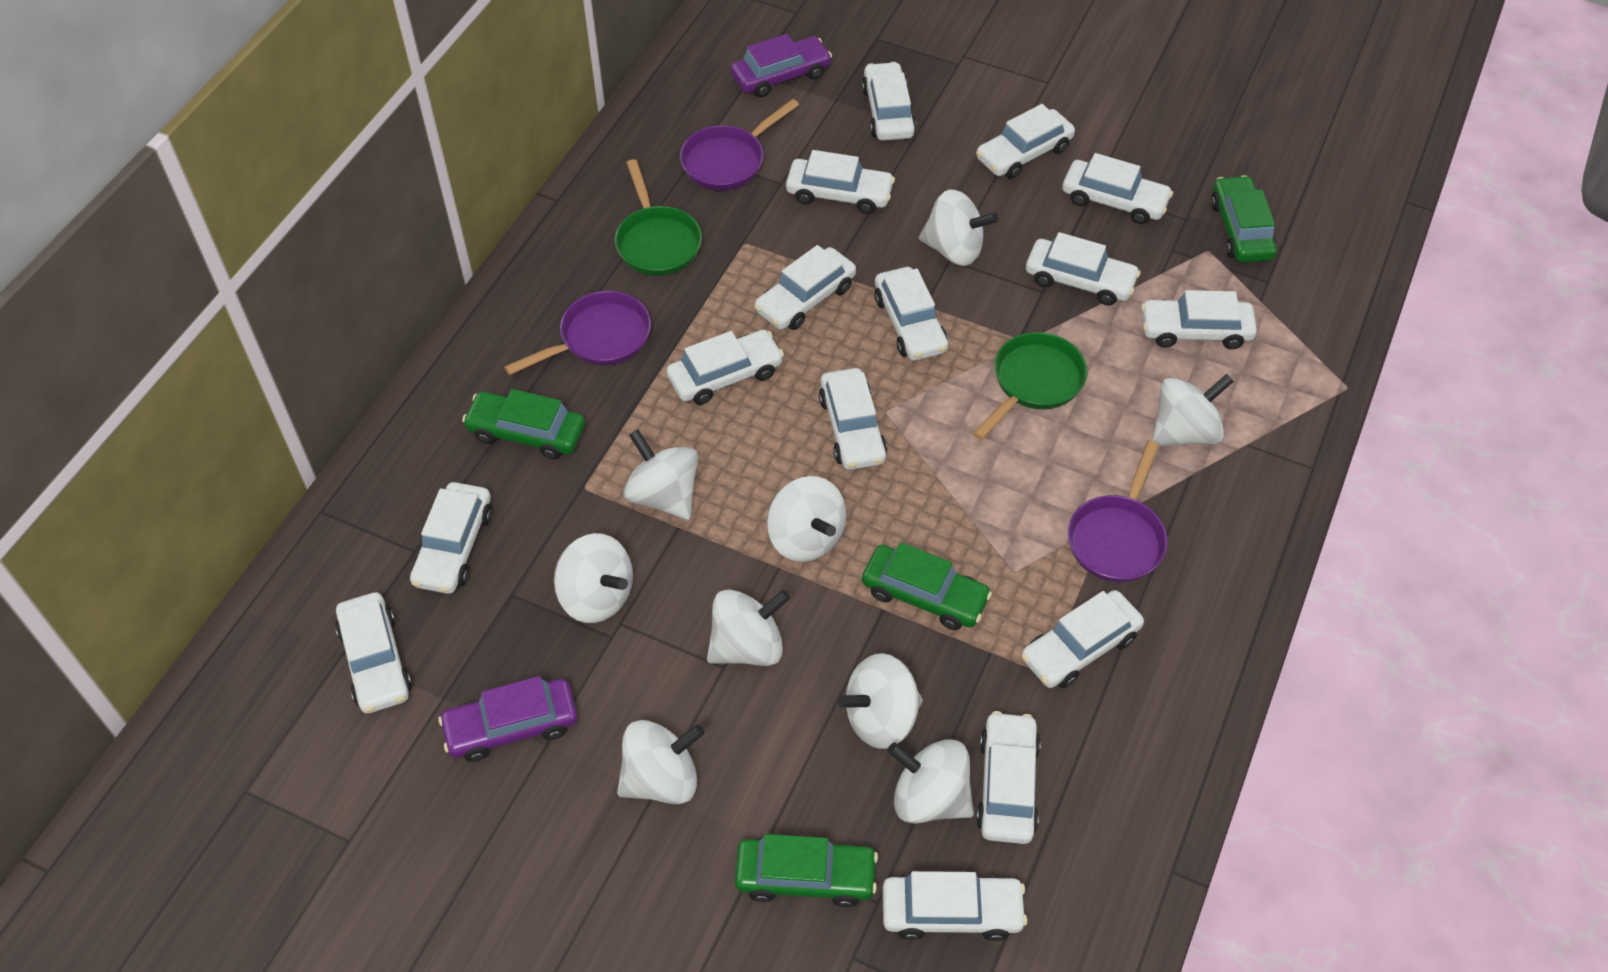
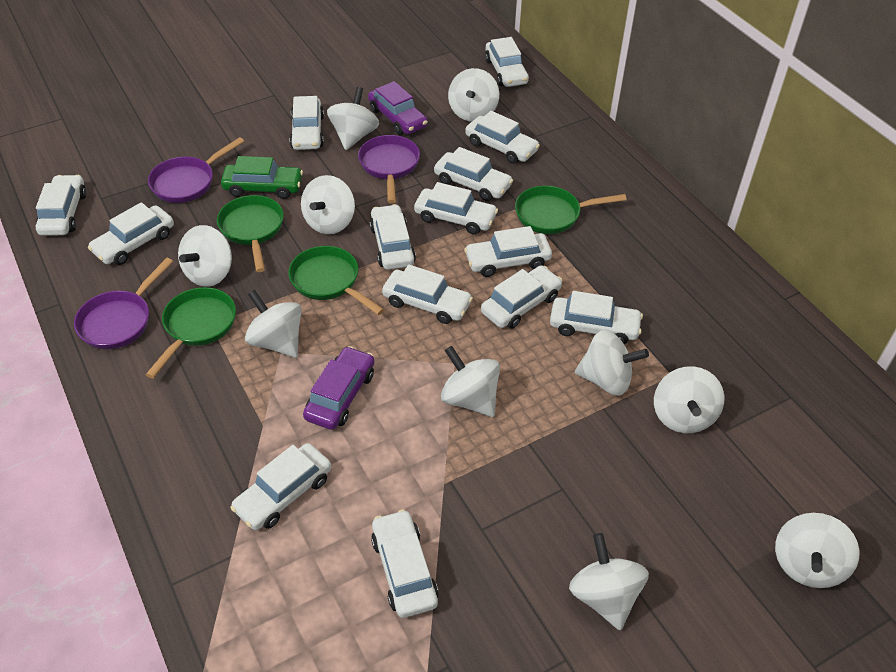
green car: [462,389,585,460] [735,834,878,908] [862,542,992,630] [1211,175,1277,262] = 4 -> [221,156,303,199] = 1
green pan: [615,159,702,276] [973,332,1087,440] = 2 -> [146,287,236,378] [217,195,284,272] [288,246,384,315] [515,186,627,234] = 4
white car: [335,592,412,714] [410,482,492,594] [666,330,784,405] [754,245,856,330] [786,150,895,214] [819,368,887,470] [862,62,916,141] [874,267,948,361] [882,871,1027,941] [976,104,1075,179] [976,711,1041,844] [1021,590,1144,688] [1026,232,1141,306] [1062,153,1173,224] [1141,290,1257,349] = 15 -> [36,175,87,236] [88,202,174,265] [230,443,331,530] [289,96,324,150] [369,204,416,270] [371,509,439,618] [382,264,473,324] [414,182,498,235] [434,147,513,201] [464,226,552,277] [465,111,540,164] [481,266,562,329] [485,37,529,87] [550,291,643,344] = 14
white spinning top: [554,533,633,623] [617,720,705,804] [623,429,699,520] [707,589,790,666] [767,476,846,562] [838,653,923,749] [887,739,974,823] [919,190,998,266] [1152,374,1234,446] = 9 -> [178,225,232,287] [245,290,302,358] [301,175,355,234] [327,87,379,150] [441,346,500,417] [448,68,499,122] [569,533,649,630] [575,330,649,396] [654,366,724,433] [775,513,860,588] = 10

